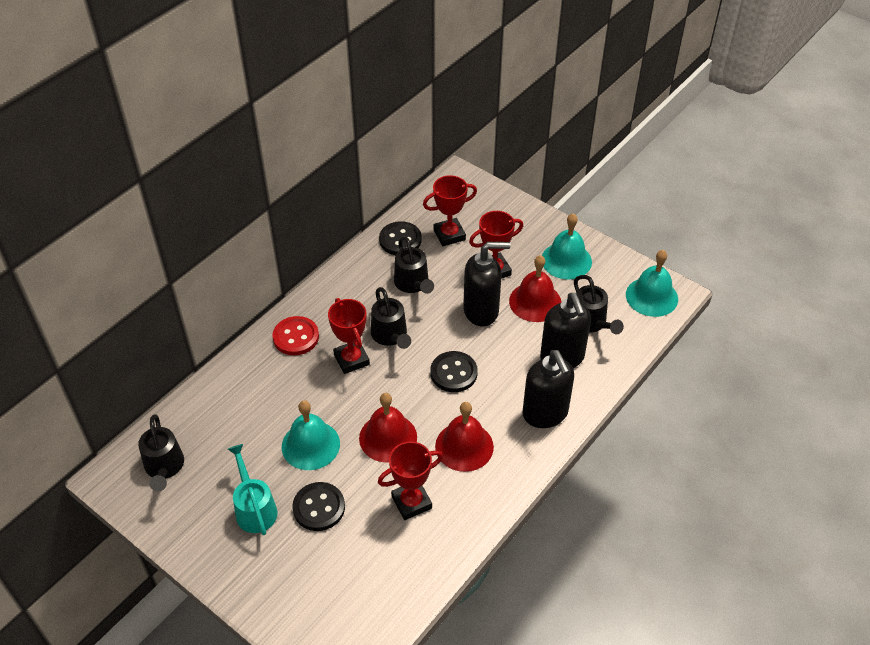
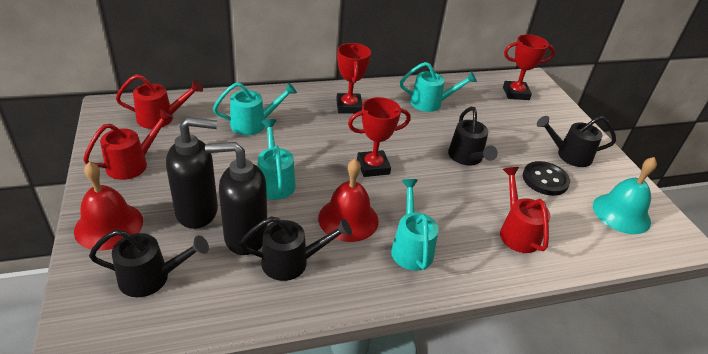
black button: [292,482,345,531] [379,221,422,255] [430,351,478,392] = 3 -> [523,161,570,196] = 1
black soap dispenser: [463,242,510,326] [523,350,574,428] [540,293,591,368] = 3 -> [166,117,218,229] [205,142,268,255] = 2
red bell: [359,393,417,463] [435,402,494,472] [509,255,561,322] = 3 -> [74,162,143,250] [318,159,379,242] = 2
red button: [272,316,319,355] = 1 -> none = 0
red trophy: [328,298,370,374] [378,441,443,520] [423,175,477,246] [469,211,523,279] = 4 -> [336,43,371,114] [348,97,411,177] [503,34,555,100] = 3
red watering can: none = 0 -> [83,109,174,180] [116,74,203,129] [500,167,550,253] = 3
turquoise bell: [282,401,340,470] [542,213,592,280] [626,250,678,317] = 3 -> [593,157,657,234] = 1
turquoise watering can: [228,444,277,535] = 1 -> [213,82,297,135] [257,119,296,200] [391,179,439,271] [400,62,477,112] = 4

